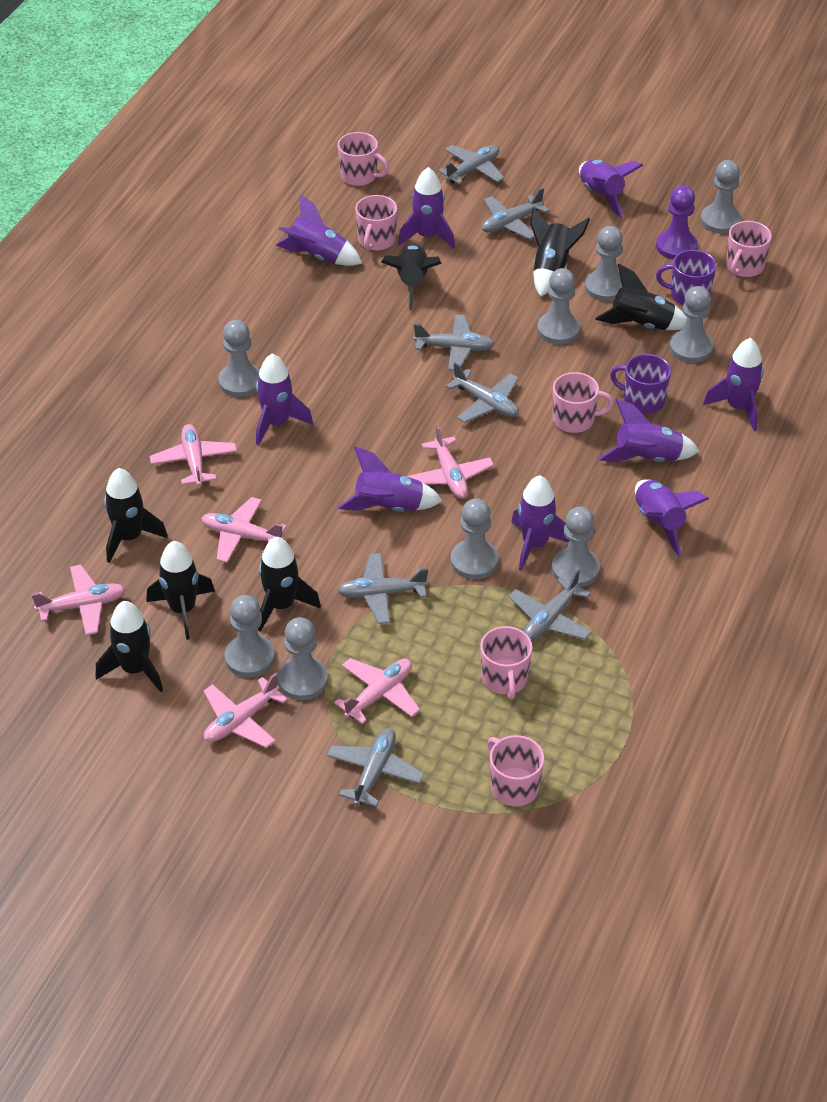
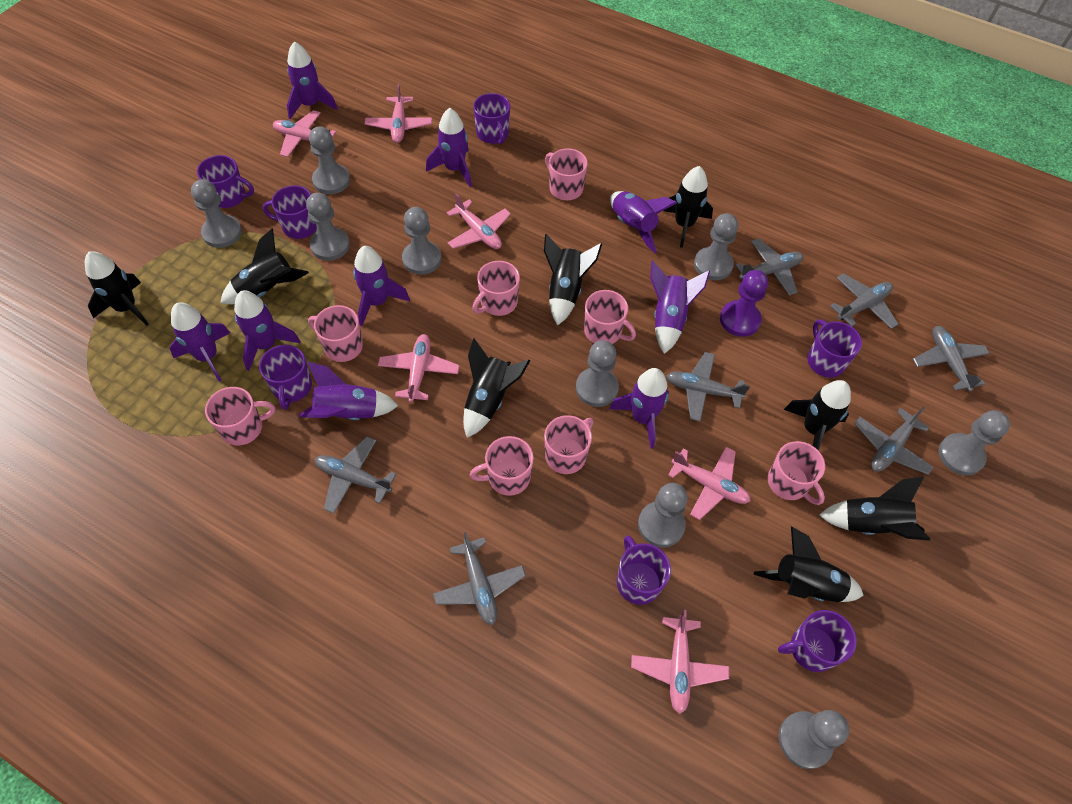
black rocket: [96,601,163,692] [104,468,168,563] [146,541,215,640] [258,537,321,632] [381,244,442,310] [530,208,590,297] [595,264,687,330] = 7 -> [85,251,149,326] [220,228,309,304] [463,338,530,438] [544,234,602,326] [663,166,713,248] [754,526,863,602] [784,380,851,451] [819,477,930,541] = 8
pink mug: [337,132,389,186] [355,195,397,251] [480,626,532,699] [487,735,544,806] [553,372,614,433] [726,221,772,277] = 6 -> [205,387,275,445] [308,305,363,362] [470,436,534,496] [472,261,520,316] [544,415,594,474] [545,148,588,200] [584,290,636,344] [768,441,825,505] = 8
purple mug: [610,354,671,414] [656,250,716,305] = 2 -> [197,155,254,208] [259,345,312,410] [263,185,317,239] [473,93,510,144] [617,536,671,605] [778,610,857,672] [807,319,862,378] = 7

